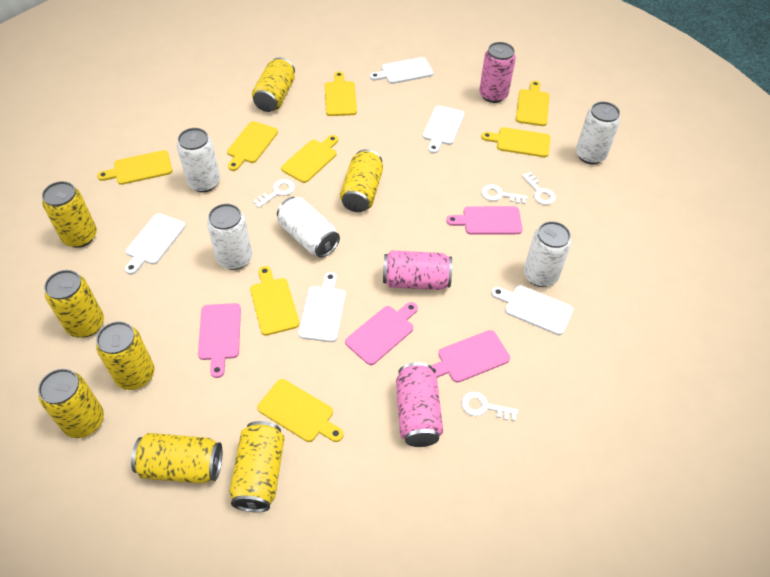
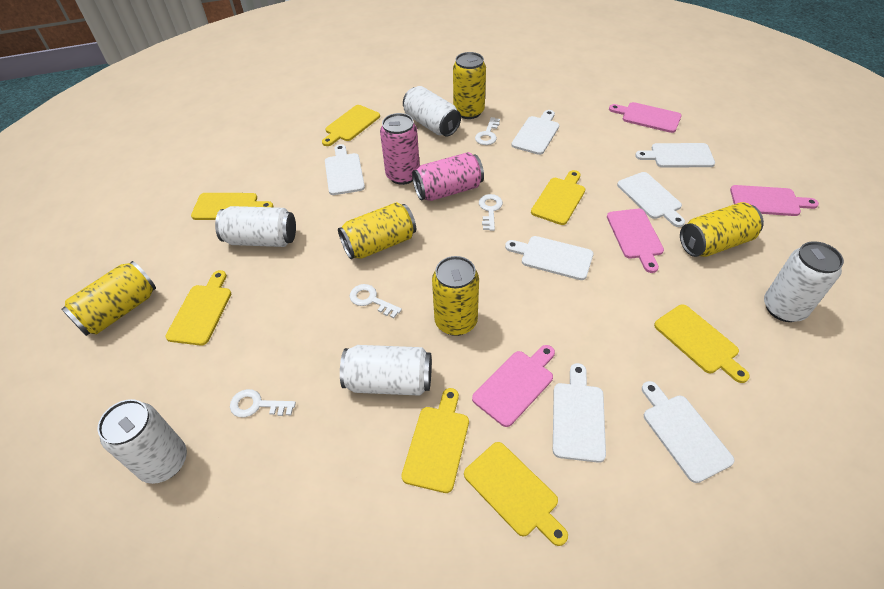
pink can: [383,250,452,290] [396,362,443,447] [479,42,516,103] = 3 -> [380,113,420,185] [412,152,484,201] = 2
white cutting board: [125,213,186,275] [298,272,346,342] [370,57,434,84] [423,105,465,154] [491,285,573,335] = 5 -> [325,144,365,195] [505,236,593,280] [511,110,559,155] [553,363,606,463] [617,172,685,227] [635,143,715,167] [642,381,734,483] = 7
yellow can: [38,369,104,438] [42,181,97,248] [44,270,104,338] [96,321,155,390] [131,433,222,484] [229,421,285,512] [252,57,295,112] [340,149,383,212] = 8 -> [62,261,156,336] [338,202,416,259] [432,256,479,336] [453,52,486,119] [680,202,764,257] = 5
yellow cutting board: [97,150,172,185] [227,121,278,171] [250,266,300,336] [257,379,343,442] [281,135,338,183] [325,71,357,116] [481,127,551,157] [516,81,550,126] = 8 -> [165,270,231,346] [191,193,273,220] [322,105,380,146] [401,388,469,493] [464,442,568,546] [531,170,585,225] [654,304,750,383] = 7

